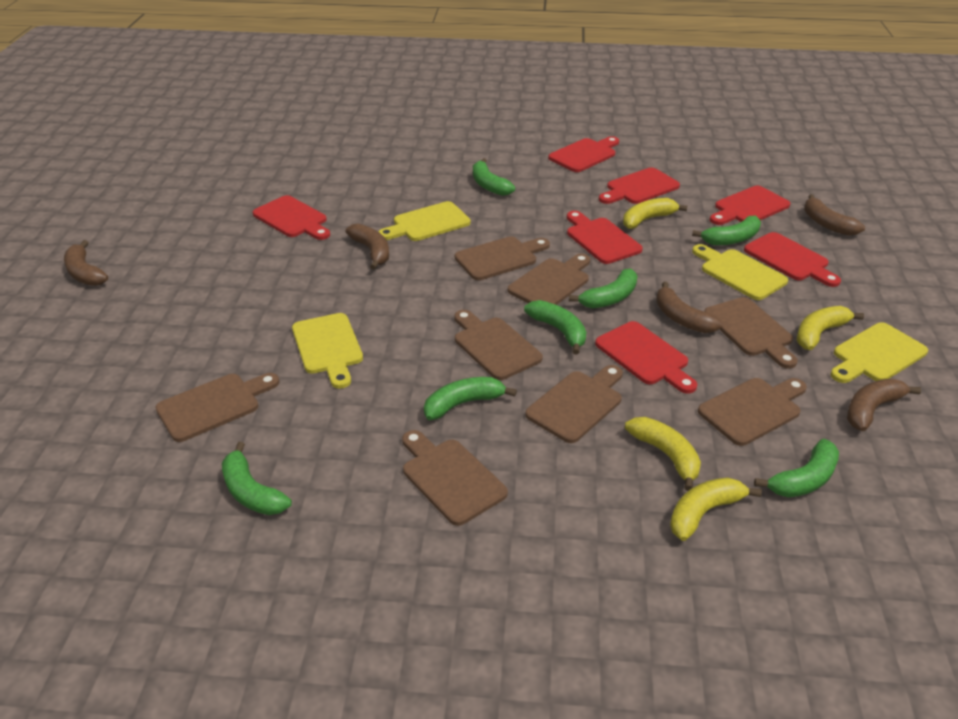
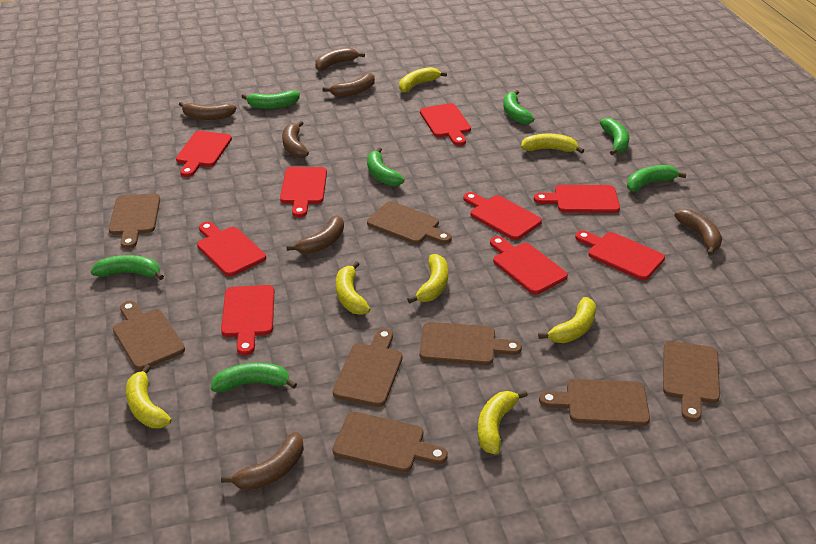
brown banana: [64,240,108,286] [346,223,389,270] [656,282,722,333] [804,194,865,236] [847,379,921,431] = 5 -> [179,102,237,120] [221,432,304,490] [282,121,309,158] [286,215,344,254] [315,48,365,71] [323,73,375,97] [674,209,722,256] = 7
red cutting board: [253,195,330,240] [548,136,619,172] [567,211,643,264] [595,321,697,394] [599,167,680,204] [710,186,790,225] [744,232,841,287] = 7 -> [176,131,232,177] [197,222,266,276] [221,285,274,355] [280,167,327,218] [420,103,471,146] [463,192,542,240] [490,236,568,294] [534,185,620,213] [575,230,665,280] = 9
yellow banana: [623,198,687,229] [625,417,701,491] [670,477,762,541] [797,306,864,350] = 4 -> [126,364,172,428] [336,261,370,315] [399,67,447,93] [407,254,448,304] [478,390,528,455] [521,134,584,153] [538,297,596,343] = 7
yellow cutting board: [292,313,363,389] [378,201,471,241] [692,244,788,300] [831,322,928,383] = 4 -> none = 0

